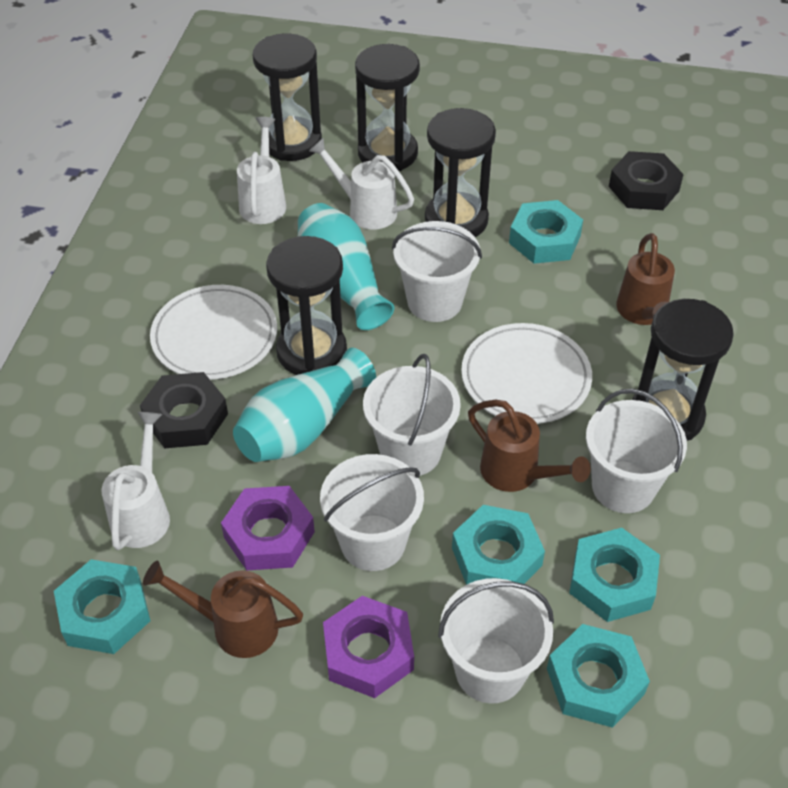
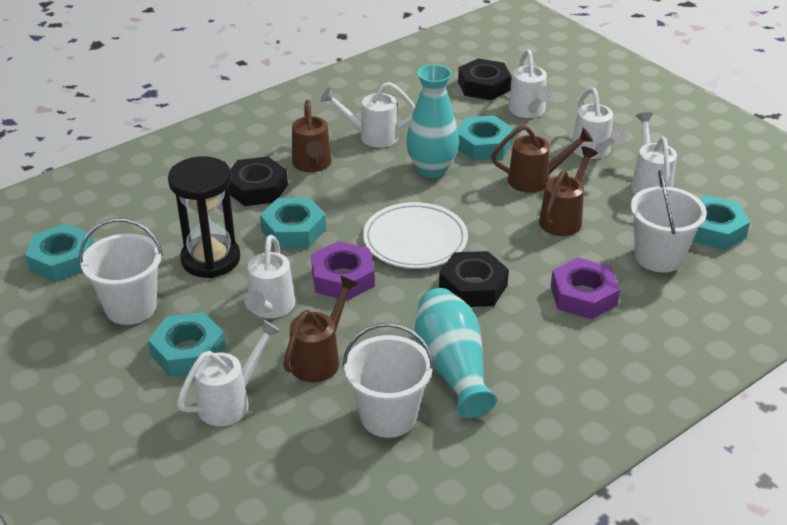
black hourglass: [253,33,322,161] [266,236,347,375] [355,44,420,171] [425,108,496,237] [632,299,734,441] = 5 -> [168,156,240,278] = 1
black nut: [140,372,228,448] [609,151,684,210] = 2 -> [229,156,288,206] [439,251,509,307] [458,58,512,100] = 3
brown watering can: [143,561,303,658] [468,400,590,492] [616,233,675,325] = 3 -> [283,276,359,382] [292,100,331,172] [491,125,593,193] [539,146,598,236] = 4
white bucket: [320,454,424,571] [363,354,461,476] [392,221,482,322] [438,578,554,704] [586,389,687,513] = 5 -> [79,218,163,325] [343,323,434,438] [630,170,707,273] = 3
white plate: [150,285,277,380] [461,323,592,424] = 2 -> [363,202,468,269] = 1
white watering can: [102,412,170,550] [237,117,286,224] [309,137,414,230] = 3 -> [177,320,281,426] [244,235,295,318] [320,82,415,148] [508,50,553,118] [572,87,627,159] [631,112,677,194] = 6

